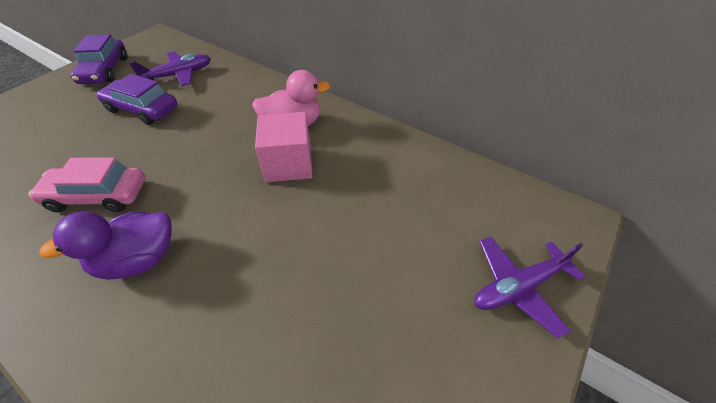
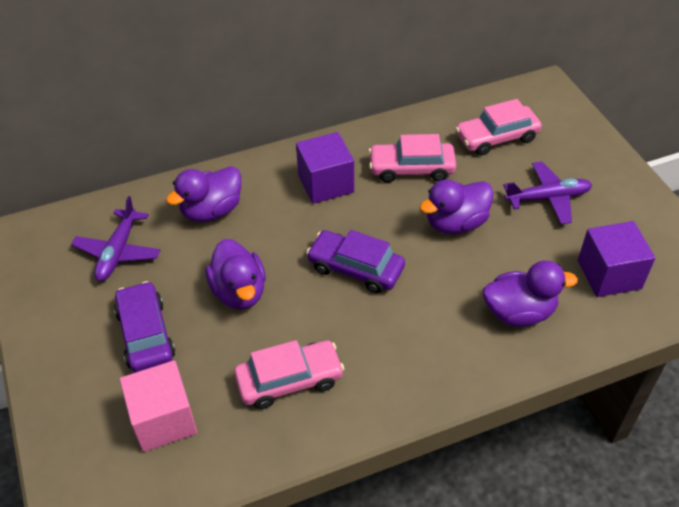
pink car: [28,157,145,212] = 1 -> [234,340,344,409] [368,134,456,183] [455,99,542,156] = 3
pink duck: [252,70,331,126] = 1 -> none = 0
purple cube: none = 0 -> [296,132,354,204] [578,221,655,297] = 2
purple duck: [39,211,172,280] = 1 -> [166,166,241,222] [206,239,266,310] [420,180,494,234] [483,260,578,327] = 4

